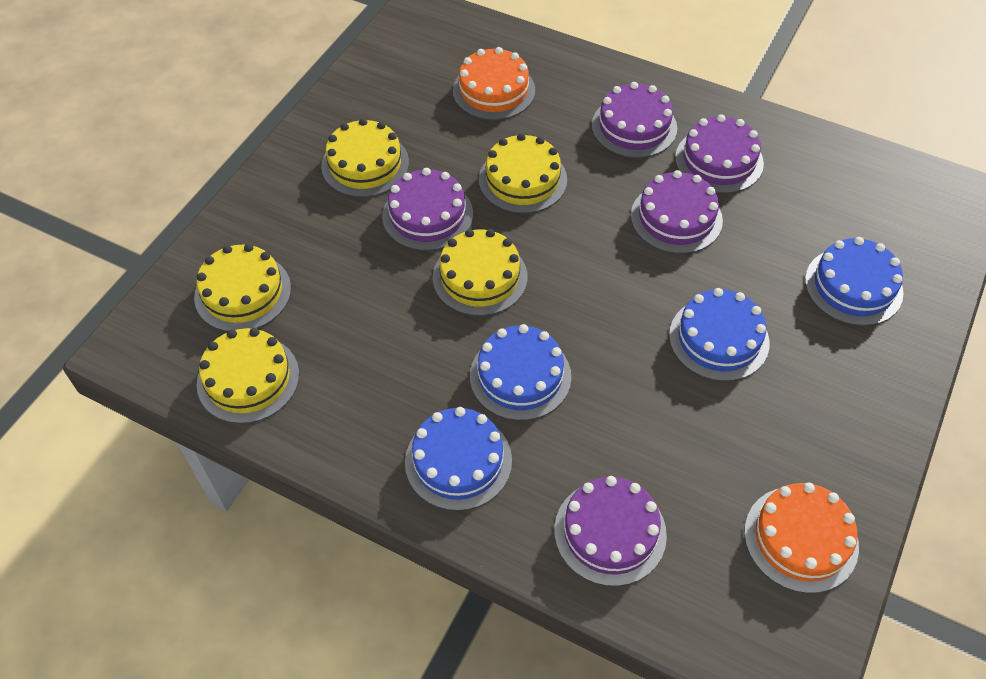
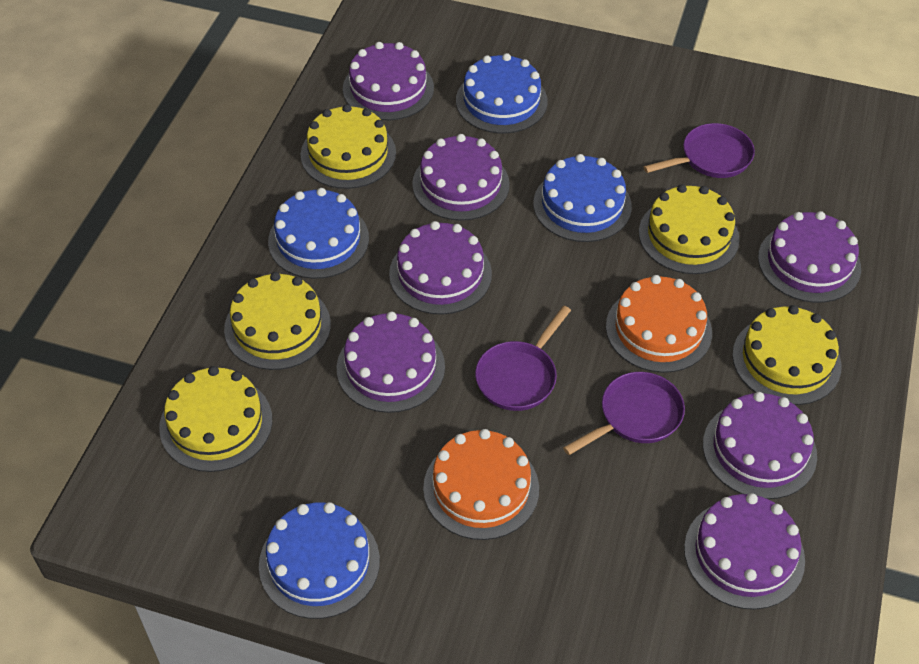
purple cake: [382,168,473,251] [554,476,667,586] [592,82,677,158] [631,170,723,254] [675,114,764,193] = 5 -> [337,312,445,413] [343,42,434,120] [389,221,492,315] [412,134,510,221] [684,493,805,610] [703,392,817,499] [758,211,861,303] = 7
purple pan: none = 0 -> [475,306,571,411] [563,372,685,455] [643,123,755,178] = 3

